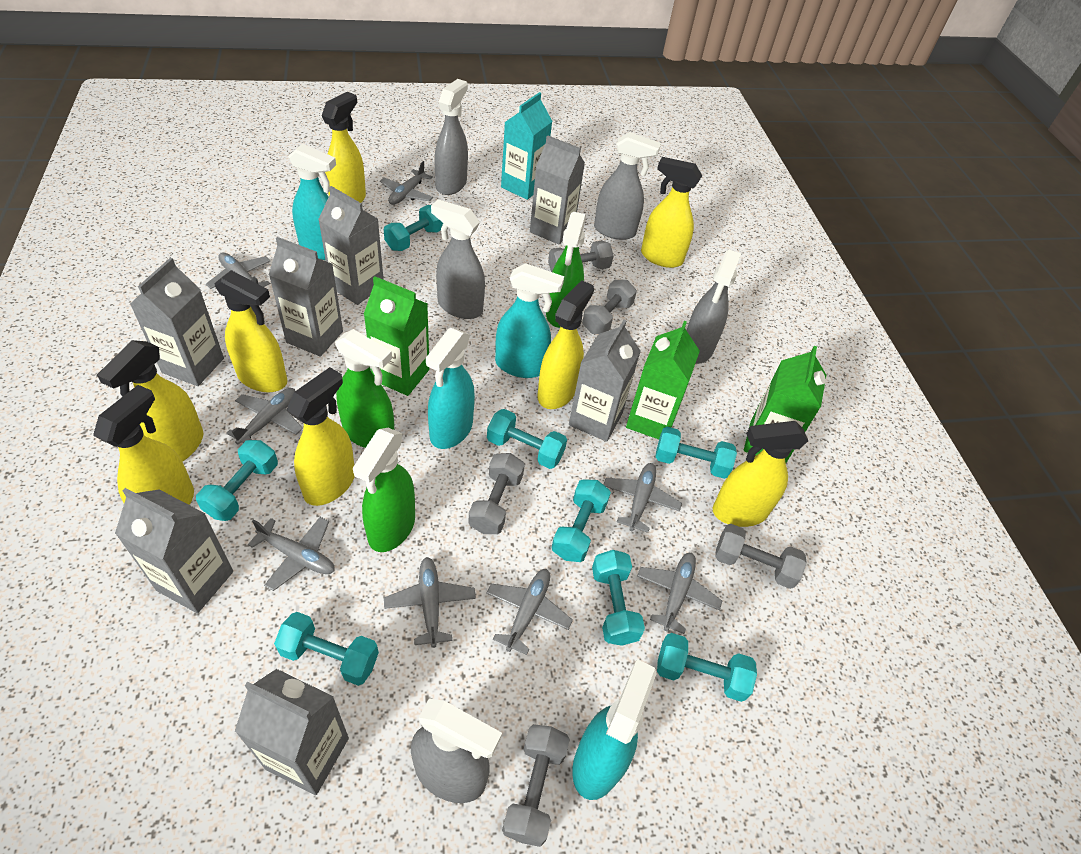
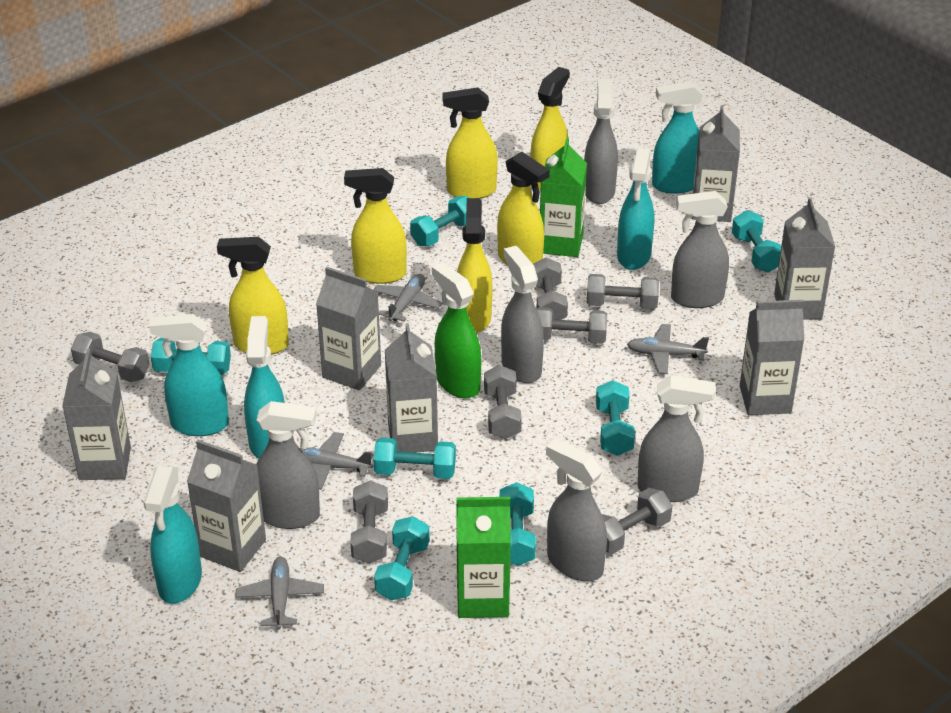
green carton: [363,276,430,396] [626,321,700,439] [744,346,826,463] = 3 -> [456,497,511,618] [540,138,587,257] = 2
green spray bottle: [335,329,394,448] [353,428,415,552] [546,212,586,328] = 3 -> [432,262,481,399] = 1
grey dumbbell: [468,453,525,534] [502,724,570,847] [548,240,614,272] [582,280,637,334] [715,524,807,589] = 5 -> [71,332,150,382] [350,481,388,564] [484,365,522,439] [533,257,568,320] [537,307,607,344] [587,274,659,309] [602,488,673,554] = 7
grey plane: [206,253,270,289] [227,388,303,444] [248,517,335,591] [380,161,433,205] [384,557,476,648] [487,569,573,655] [603,463,682,533] [637,553,722,634] = 8 -> [235,557,324,630] [300,432,373,490] [373,274,442,322] [627,324,709,374] = 4
grey spray bottle: [411,699,502,803] [431,199,485,319] [434,79,468,195] [594,132,661,240] [686,250,741,364] = 5 -> [257,401,320,529] [501,246,544,383] [546,439,607,581] [584,78,618,204] [638,375,715,502] [671,191,729,308] = 6
turquoise carton: [501,92,552,200] = 1 -> none = 0
turquoise dumbbell: [196,440,278,521] [274,612,379,686] [384,205,443,251] [487,409,567,469] [551,479,611,562] [592,550,645,646] [656,427,737,479] [657,633,757,702] = 8 -> [151,338,231,375] [373,437,456,479] [374,516,430,601] [410,196,469,246] [499,482,536,566] [596,380,635,456] [732,210,781,272] = 7
turquoise spray bottle: [288,144,336,260] [426,328,475,449] [495,263,564,378] [572,659,657,800] = 4 -> [143,466,202,604] [149,314,229,436] [244,316,285,458] [617,148,654,270] [652,81,703,194] = 5
yellow spray bottle: [93,385,194,505] [97,340,203,462] [214,270,287,392] [286,367,355,506] [322,92,366,203] [537,280,594,409] [641,157,702,268] [712,421,808,527] = 8 -> [217,237,289,355] [344,168,407,284] [442,87,498,199] [457,198,493,333] [497,152,550,266] [530,67,570,190] = 6

